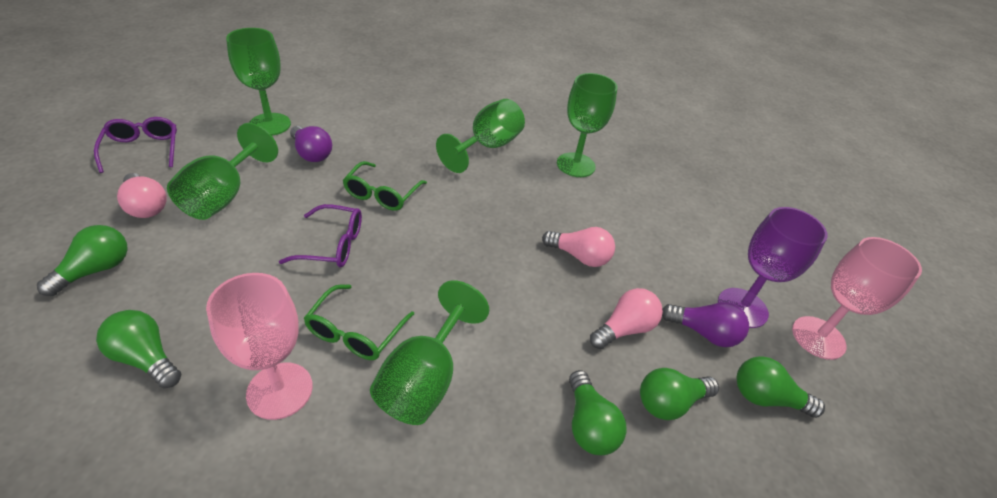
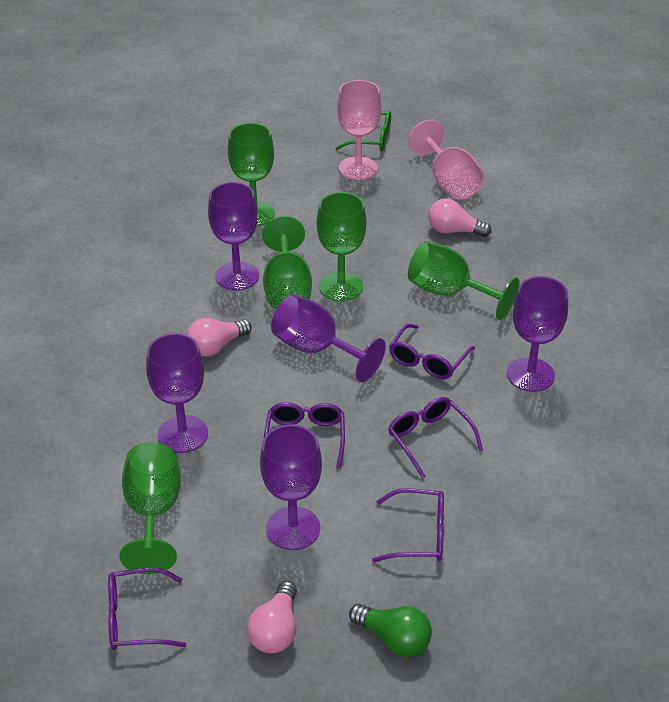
green glasses: [304,284,414,360] [343,161,427,211] = 2 -> [335,110,391,151] = 1
green light bulb: [37,225,128,296] [96,310,181,388] [569,370,627,455] [640,368,719,420] [736,356,825,418] = 5 -> [349,604,432,657] = 1
purple glasses: [94,117,177,173] [279,204,362,267] = 2 -> [108,567,186,650] [264,402,345,469] [372,488,444,562] [388,397,483,479] [389,324,475,379] = 5
purple goblet: [718,207,828,328] = 1 -> [146,333,208,453] [208,182,259,290] [260,424,322,550] [271,294,386,382] [507,276,568,392] = 5
purple light bulb: [290,126,332,162] [662,302,749,347] = 2 -> none = 0

